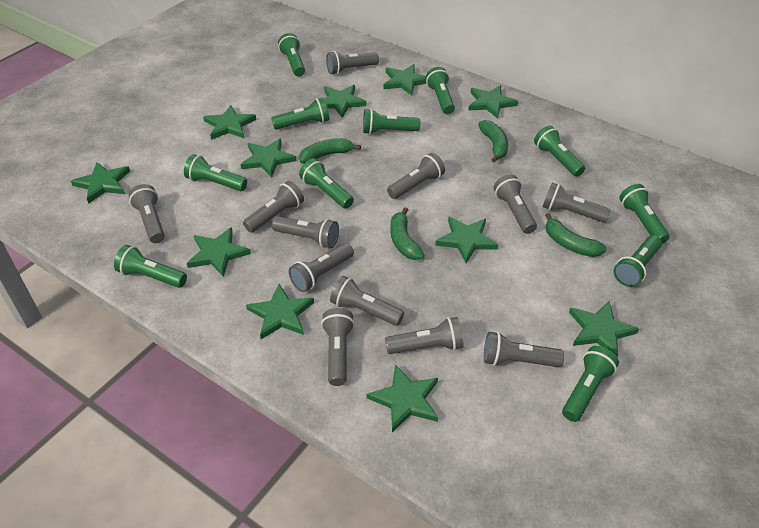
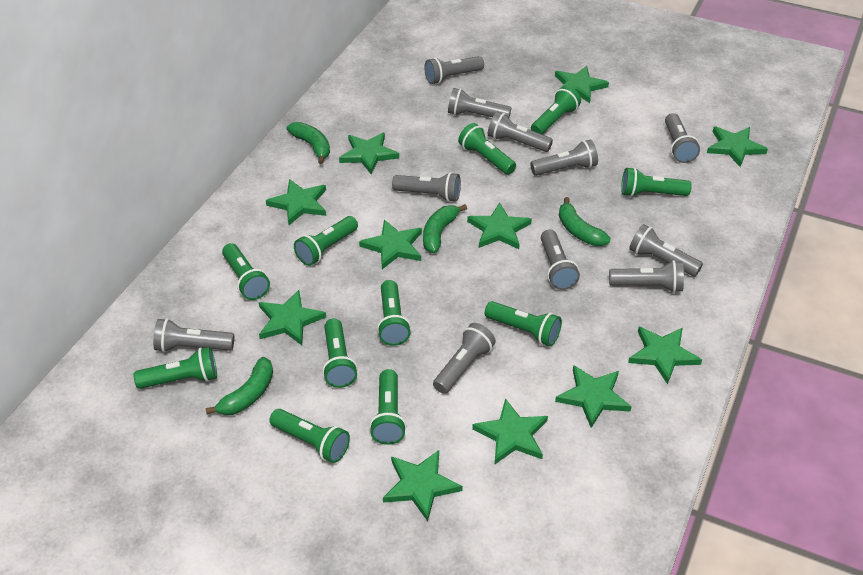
grey flashlight: [129,184,165,243] [243,181,304,233] [272,216,339,248] [288,243,354,292] [321,308,355,386] [326,51,379,75] [330,276,404,326] [385,317,464,354] [387,153,445,199] [484,332,565,367] [494,174,537,234] [543,183,611,223] = 12 -> [153,318,234,352] [392,172,461,202] [425,56,484,84] [433,323,496,394] [448,88,511,118] [488,112,553,152] [530,140,598,176] [541,229,580,290] [609,260,684,293] [629,224,703,277] [665,113,700,163] = 11

